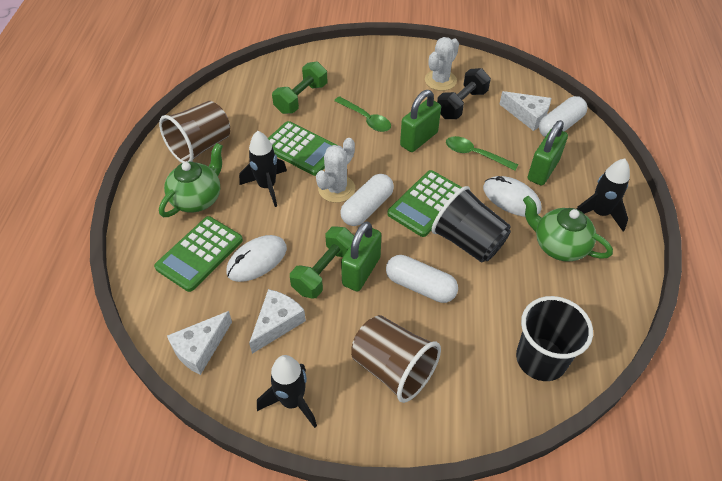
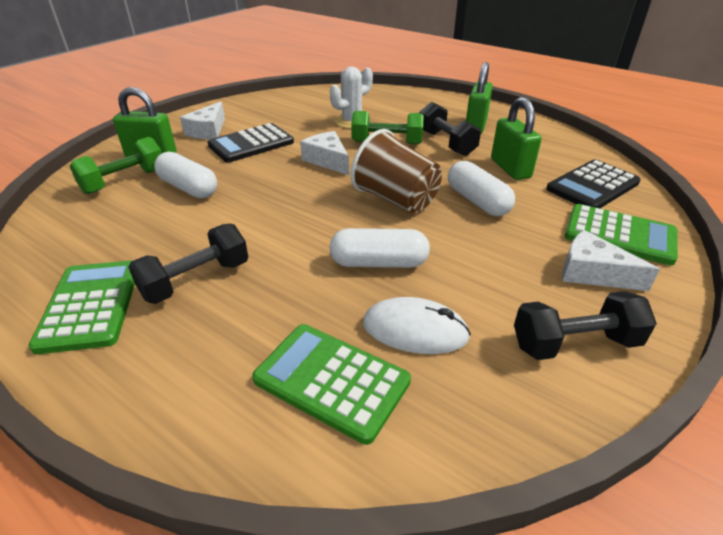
black calculator: none = 0 -> [208,123,294,162] [546,159,641,208] = 2
black cup: [432,186,511,262] [516,296,593,381] = 2 -> none = 0
black dumbbell: [437,68,491,119] = 1 -> [128,223,248,304] [419,102,481,156] [514,291,657,360] = 3
black rocket: [239,131,287,207] [257,355,317,428] [577,158,630,232] = 3 -> none = 0
brown cup: [159,101,230,163] [351,315,441,403] = 2 -> [351,129,442,214] = 1
green spoon: [334,96,391,132] [446,136,518,171] = 2 -> none = 0
green teapot: [159,143,223,217] [523,196,613,262] = 2 -> none = 0
white cactus: [316,138,355,203] [425,37,459,91] = 2 -> [330,66,373,129] = 1
white mouse: [226,235,287,282] [483,176,542,217] = 2 -> [363,297,471,354] = 1

